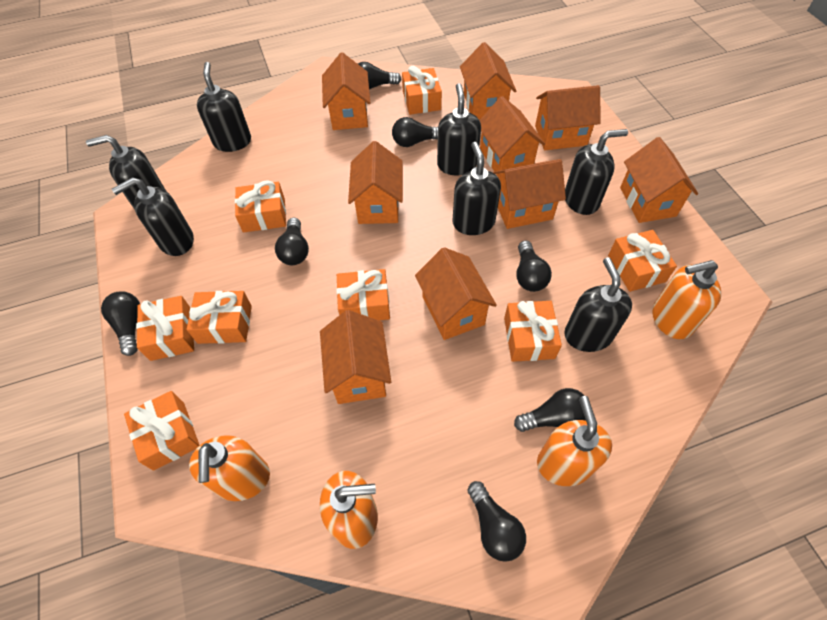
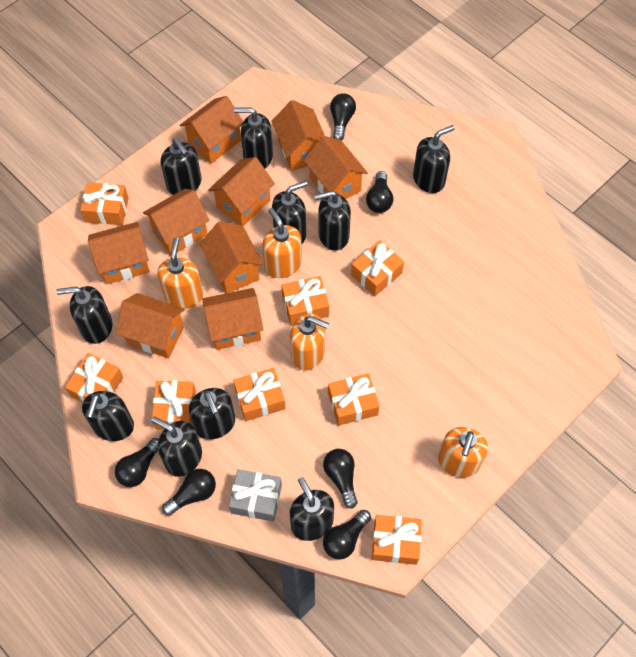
black light bulb: [101,291,140,356] [275,218,309,265] [358,62,401,90] [392,117,438,147] [467,481,526,562] [514,388,586,432] [516,241,552,292] = 7 -> [115,438,159,487] [162,469,216,516] [323,449,358,509] [323,510,371,560] [330,93,356,140] [366,171,393,213] = 6
black soap dispenser: [86,135,166,210] [112,177,194,256] [197,62,251,152] [437,83,481,175] [452,142,501,235] [564,257,632,352] [565,129,628,215] = 7 -> [56,286,112,344] [82,391,134,441] [151,416,202,477] [161,138,202,195] [189,388,235,439] [234,108,273,168] [272,181,307,244] [290,477,334,541] [314,191,351,251] [413,125,455,193] = 10
grey gift: none = 0 -> [229,469,282,521] = 1

